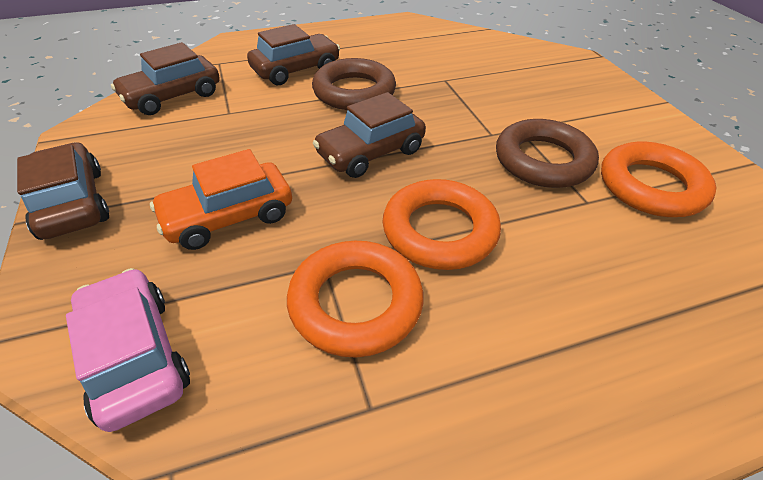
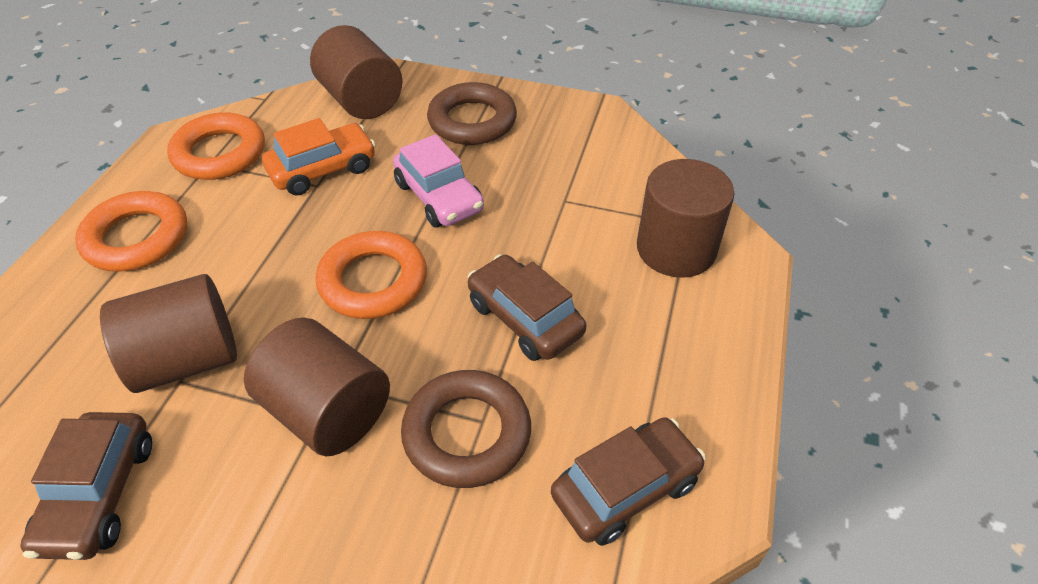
brown car: [17,142,109,240] [111,42,220,115] [247,24,340,85] [313,92,426,178] = 4 -> [20,412,152,560] [467,254,586,361] [551,417,706,546] = 3
brown cylinder: none = 0 -> [100,274,237,393] [244,318,390,456] [310,25,402,119] [637,159,735,278] = 4

